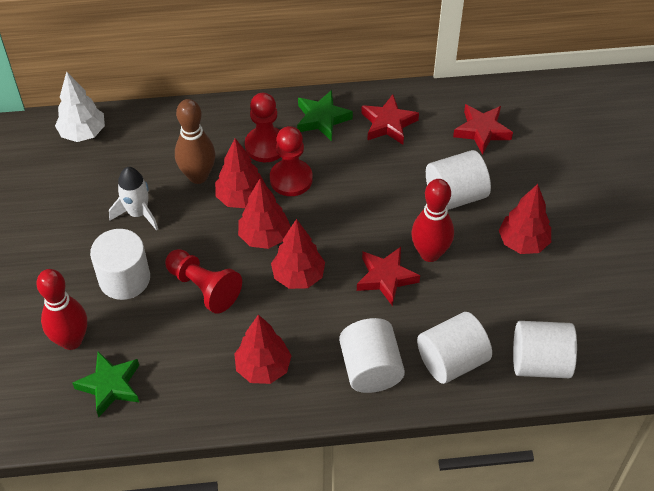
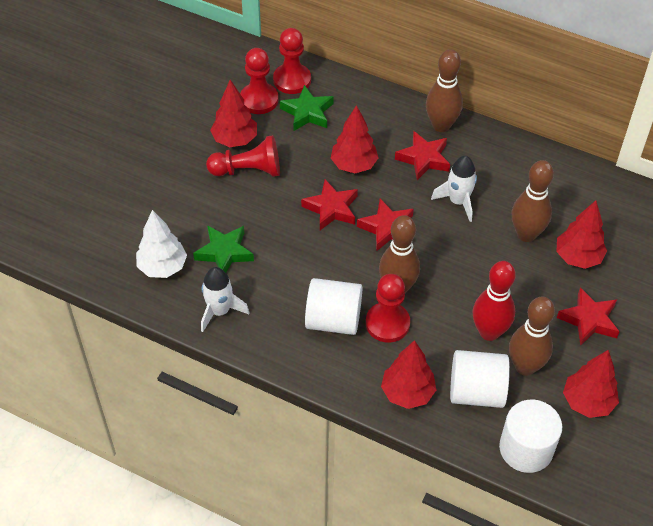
brown bowling pin: [175,99,215,184] = 1 -> [379,215,420,293] [426,49,463,132] [509,297,555,376] [512,160,554,242] = 4
red bowling pin: [36,269,87,350] [411,179,454,262] = 2 -> [473,261,516,341] = 1
red pawn: [165,249,242,314] [245,93,281,162] [270,126,313,196] = 3 -> [206,135,280,177] [240,48,278,114] [273,28,311,94] [366,274,410,343] = 4
red star: [357,247,420,306] [361,94,419,145] [453,104,513,155] = 3 -> [301,179,358,230] [357,199,414,251] [395,131,450,180] [557,287,620,346] = 4
white cylinder: [90,229,150,300] [339,318,405,393] [417,312,492,384] [426,150,491,210] [513,321,577,378] = 5 -> [305,278,362,335] [450,350,510,408] [499,399,562,473] = 3
white rocket: [109,167,158,231] = 1 -> [201,267,249,332] [431,156,477,222] = 2

